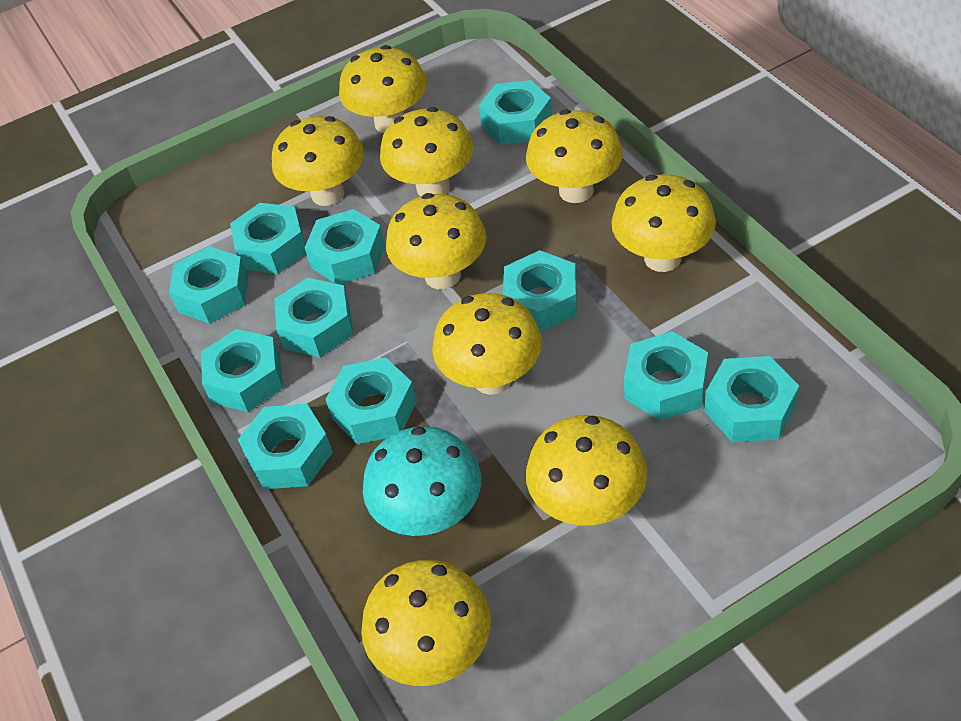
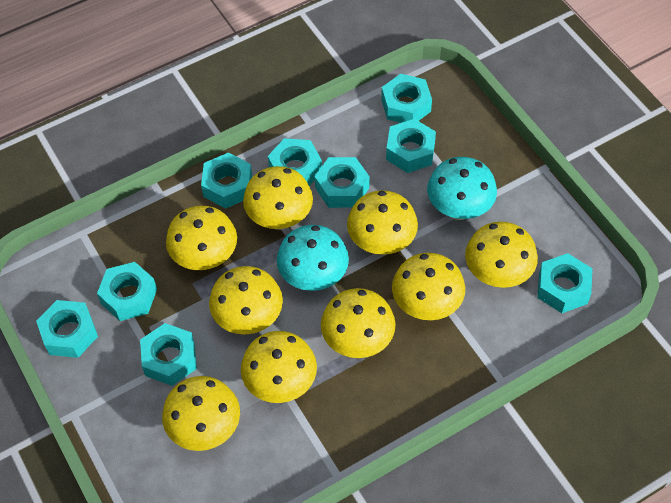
turquoise mushroom: [363,426,481,536] = 1 -> [277,225,349,291] [427,157,497,220] = 2
turquoise nut: [169,246,248,324] [201,329,283,412] [230,203,306,274] [238,404,333,489] [274,278,353,357] [305,209,385,284] [325,357,417,444] [479,80,552,145] [503,250,577,332] [624,331,708,421] [704,356,799,442] = 11 -> [36,300,98,358] [97,262,157,321] [140,323,197,386] [201,152,252,209] [268,138,322,186] [315,157,370,208] [381,74,432,123] [386,119,436,173] [537,253,592,313] = 9

